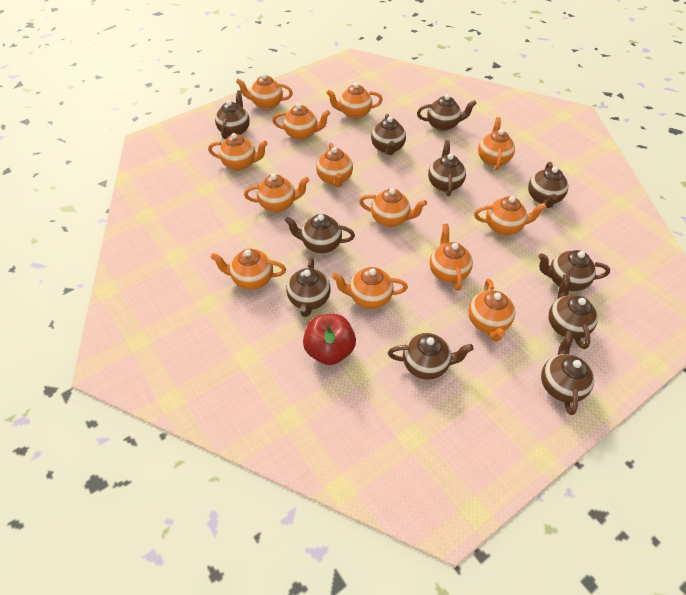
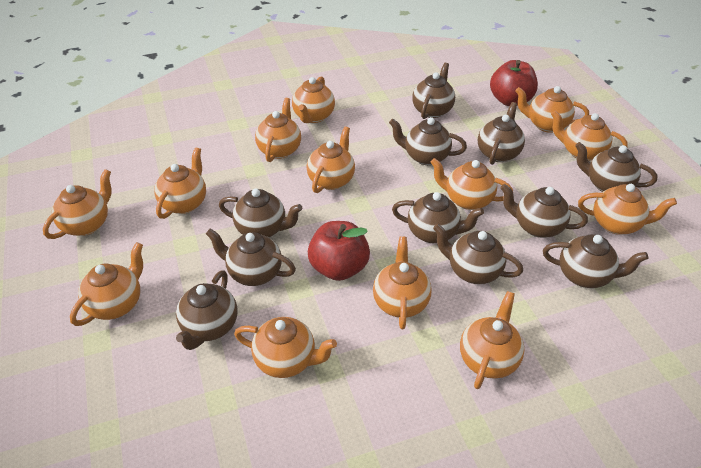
red apple: [303,314,356,365] = 1 -> [308,221,370,281] [490,60,538,106] = 2

